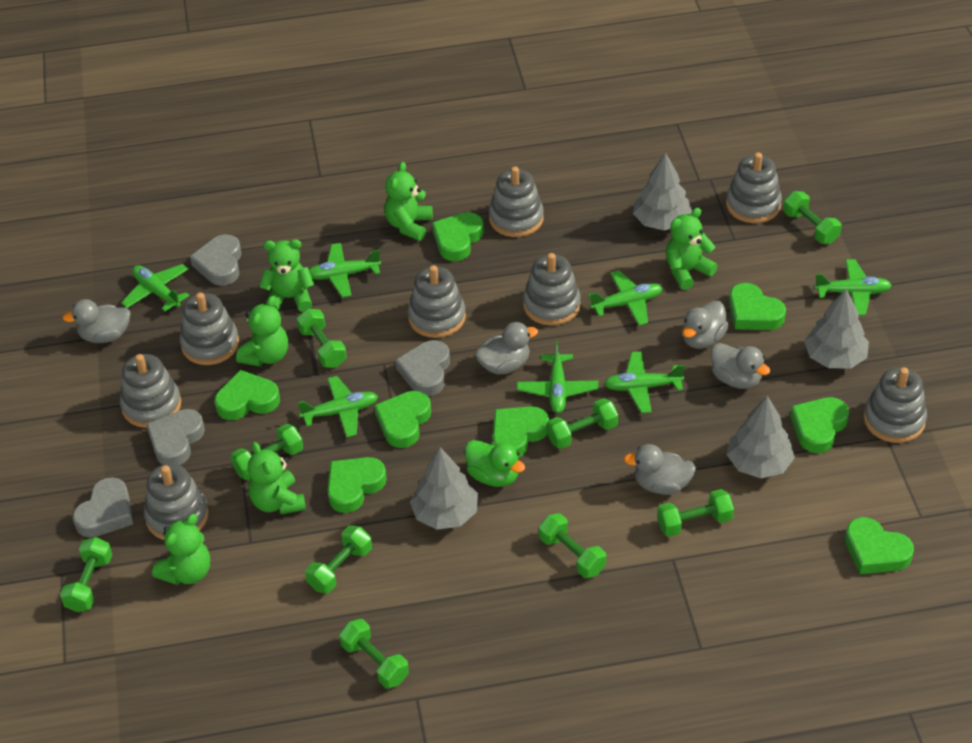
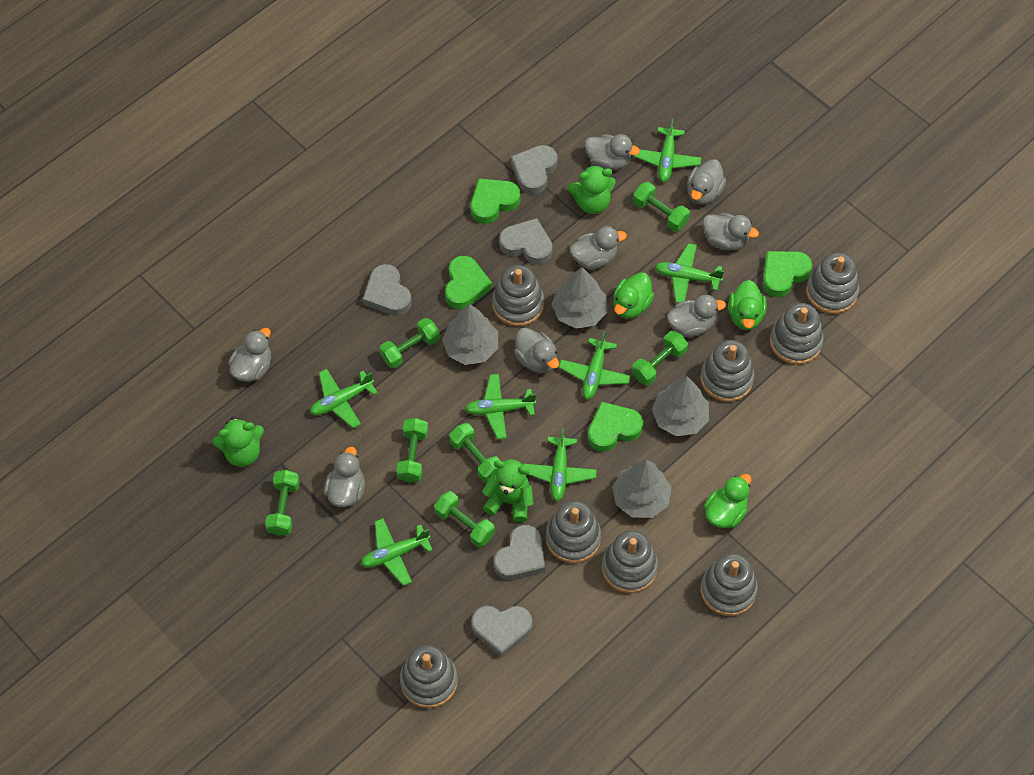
green duck: [465,440,525,487] = 1 -> [613,272,654,319] [704,474,751,528] [728,280,767,330] = 3
green dumbbell: [60,537,112,612] [231,424,303,480] [297,309,347,368] [305,526,372,594] [339,619,409,688] [539,513,606,578] [546,398,618,449] [657,489,734,537] [783,191,842,244] = 9 -> [265,470,300,536] [379,318,440,368] [396,418,428,483] [434,491,495,548] [449,423,500,483] [632,331,688,385] [633,182,690,232] = 7
green heart: [215,370,280,420] [327,457,387,513] [374,391,431,448] [432,212,484,261] [493,406,549,458] [729,283,786,330] [790,397,849,453] [845,517,914,574] = 8 -> [445,256,492,309] [471,178,520,224] [588,402,643,452] [763,251,812,297] = 4
green teddy bear: [152,514,210,585] [236,296,288,366] [247,442,306,514] [259,239,314,312] [384,162,433,241] [666,208,718,290] = 6 -> [212,417,264,467] [482,459,534,522] [568,164,616,214] = 3
grey duck: [63,299,131,343] [475,322,538,374] [624,444,696,495] [682,301,729,349] [711,343,770,389] = 5 -> [228,328,271,382] [324,447,365,507] [514,328,559,373] [570,226,627,269] [584,134,640,170] [667,295,726,337] [687,159,726,205] [702,213,759,250] = 8
grey heart: [73,477,133,538] [146,409,205,465] [190,234,242,286] [396,340,450,396] = 4 -> [363,264,412,316] [471,606,533,657] [494,525,545,580] [499,218,553,265] [511,145,557,195] = 5

